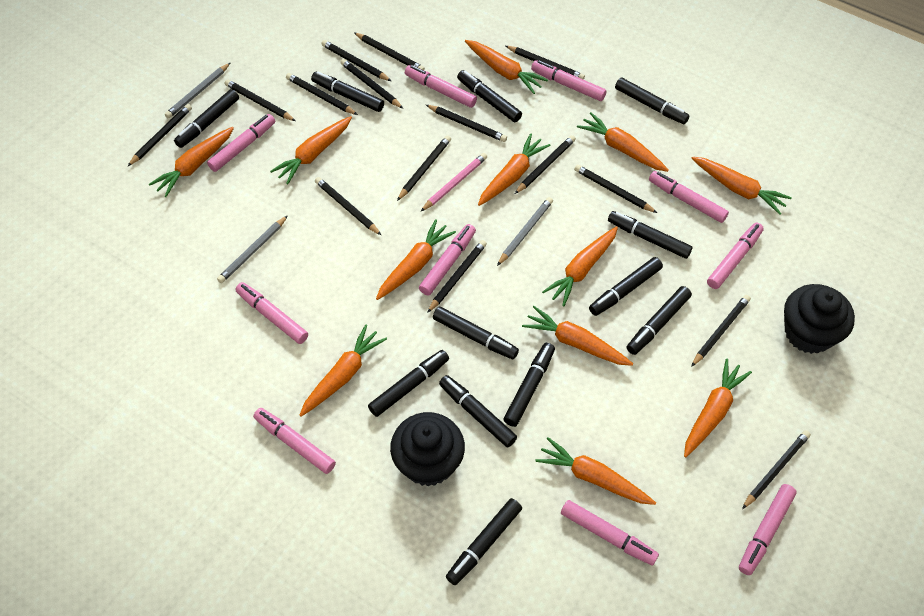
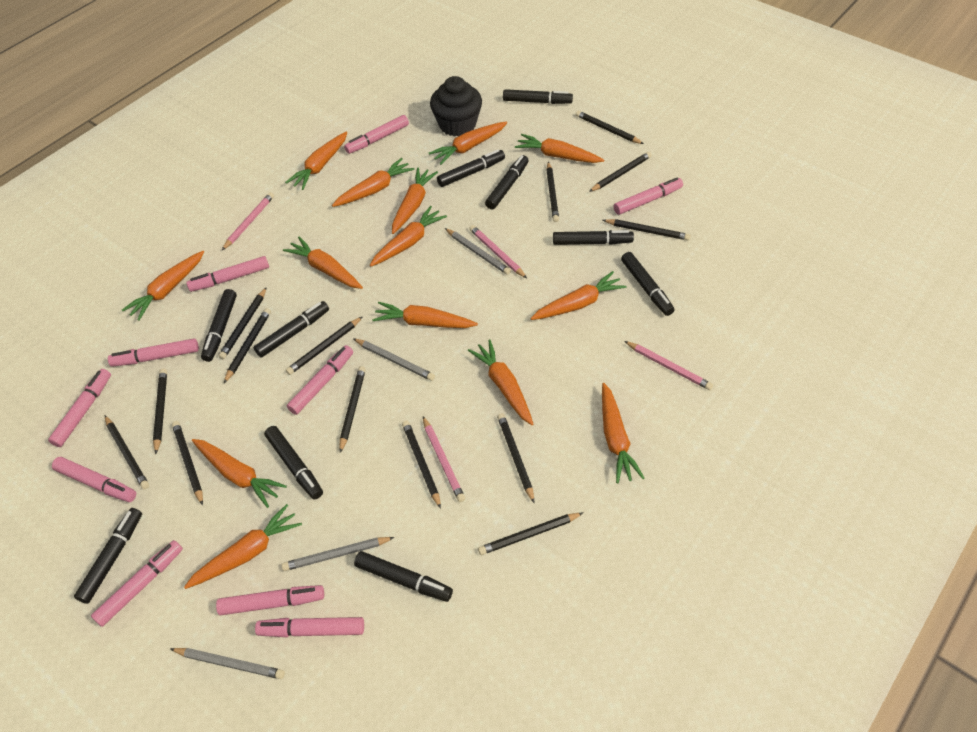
black cupcake: [390,412,465,486] [784,284,855,354] = 2 -> [430,76,482,136] = 1
black marker: [174,89,239,148] [311,72,384,112] [368,350,449,417] [433,307,519,359] [439,375,517,447] [446,498,522,585] [457,70,522,122] [503,343,555,427] [589,257,663,316] [608,211,693,259] [615,77,690,124] [627,286,692,355] = 12 -> [74,508,142,604] [201,289,237,362] [254,301,329,358] [264,426,323,500] [354,551,453,602] [437,149,505,187] [485,155,529,209] [503,89,573,104] [553,230,634,245] [621,252,675,316] = 10
black pencil: [128,104,192,166] [225,79,296,121] [286,73,358,115] [315,177,381,235] [321,40,391,81] [340,59,403,108] [354,33,425,70] [397,135,451,201] [426,105,507,142] [427,240,487,313] [506,46,585,80] [515,135,576,194] [574,165,657,213] [691,295,751,367] [742,430,811,509] = 15 -> [105,416,149,489] [153,369,167,454] [172,421,203,505] [218,287,267,359] [224,308,271,383] [286,317,362,375] [339,366,366,453] [402,421,441,509] [478,513,583,555] [497,413,534,503] [546,161,559,222] [576,111,644,144] [589,152,652,192] [603,219,691,240] = 14
grey pencil: [165,62,231,119] [217,215,288,283] [497,197,553,266] = 3 -> [171,648,285,679] [282,537,395,571] [353,338,435,381] [445,228,511,275] = 4
orange carrot: [149,127,234,197] [270,116,352,184] [299,325,387,417] [376,219,456,300] [465,40,548,94] [478,134,551,206] [522,306,633,366] [535,437,656,505] [542,226,618,306] [577,112,669,172] [684,359,752,457] [691,157,792,215] = 12 -> [122,251,204,321] [184,504,302,589] [192,439,287,508] [283,237,363,289] [285,132,347,190] [332,158,415,207] [370,206,447,267] [372,302,478,328] [392,168,438,234] [429,121,507,165] [468,340,533,425] [515,134,604,163] [530,271,626,320] [602,383,644,483] = 14
pink pencil: [421,153,487,211] = 1 -> [222,192,274,250] [423,416,465,502] [469,225,527,278] [624,341,713,390] = 4

